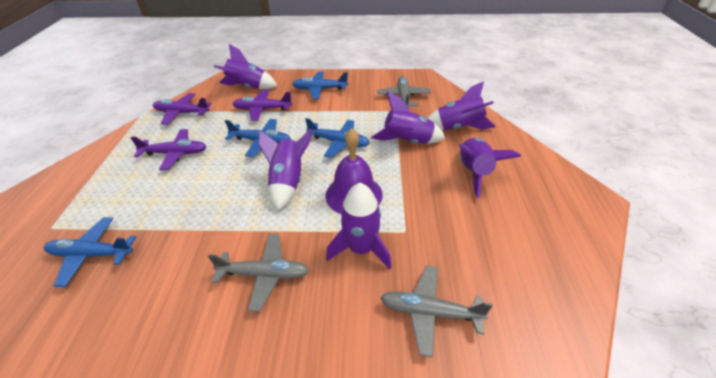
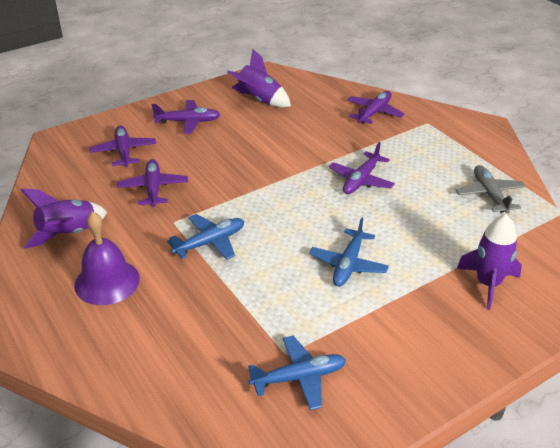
blue plane: [44,217,136,287] [225,119,291,157] [292,72,348,99] [305,118,370,158] = 4 -> [167,214,244,260] [248,336,346,411] [309,217,389,287] = 3
grey plane: [208,234,309,312] [377,76,431,108] [380,265,493,357] = 3 -> [456,165,526,214] = 1
purple plane: [130,129,207,170] [153,93,212,125] [232,90,292,121] = 3 -> [89,126,156,167] [117,159,188,207] [151,100,220,134] [329,142,395,194] [347,91,405,124] = 5
purple rocket: [214,44,277,89] [259,128,312,211] [326,183,392,269] [371,91,445,144] [427,81,496,130] [459,138,521,198] = 6 -> [21,189,107,249] [227,49,291,108] [457,214,522,310] = 3

